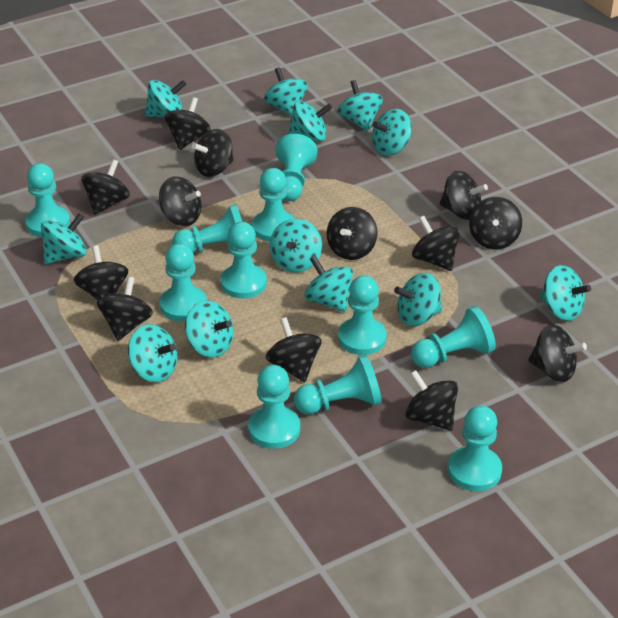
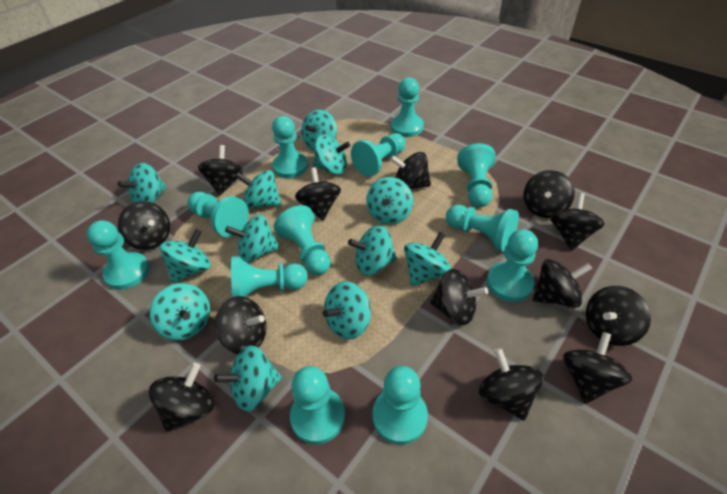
turquoise pawn: [25,163,70,237] [160,243,207,321] [172,204,242,253] [221,222,267,299] [248,365,300,449] [252,168,295,242] [275,134,317,201] [294,354,382,414] [338,275,387,355] [411,306,496,368] [448,405,502,491] = 11 -> [87,220,150,290] [188,192,249,237] [231,256,308,297] [272,116,308,178] [274,205,331,275] [290,366,345,444] [351,133,405,177] [372,366,428,445] [391,78,424,137] [446,205,519,252] [457,143,496,207] [487,229,538,302] = 12

